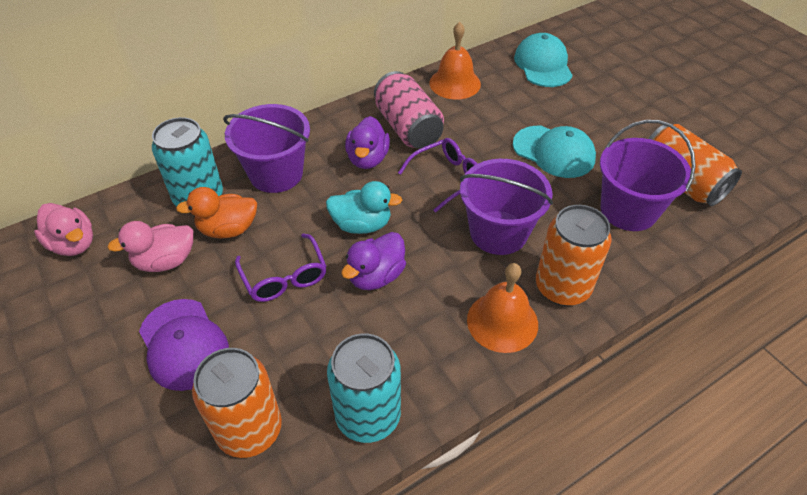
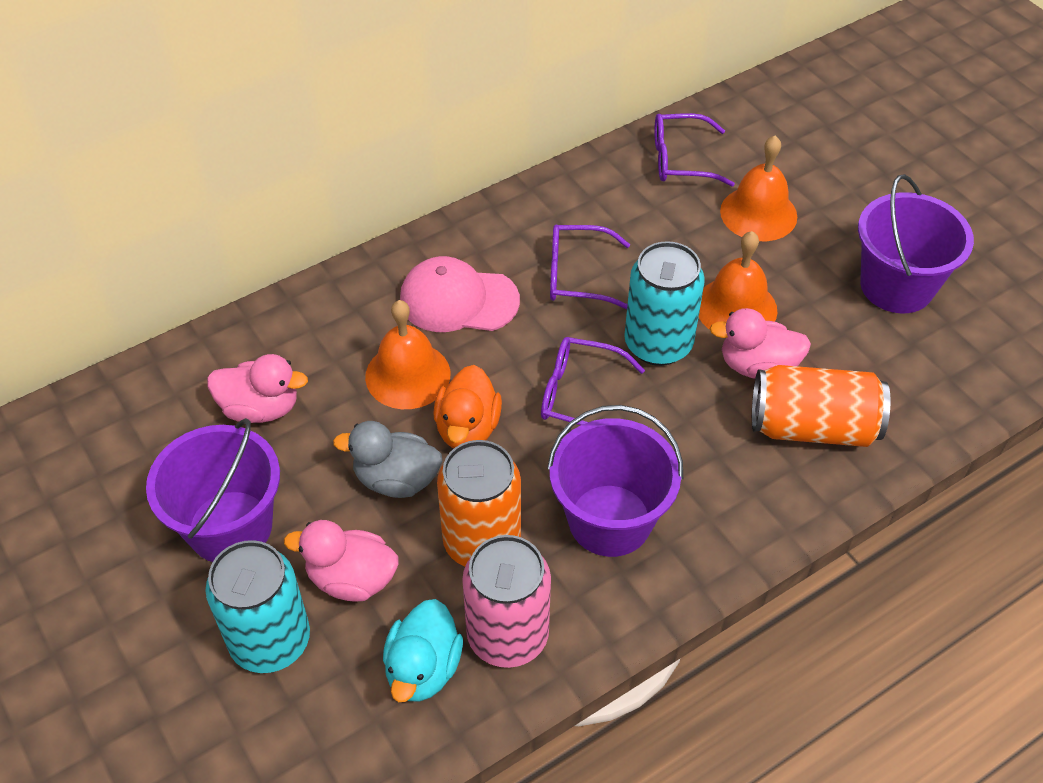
grey duck: none = 0 -> [333,421,442,498] = 1
orange bell: [429,22,481,100] [467,263,538,353] = 2 -> [365,300,450,409] [699,231,777,330] [720,136,797,241] = 3
orange can: [192,348,282,458] [536,205,612,306] [648,124,742,206] = 3 -> [437,440,521,567] [752,365,890,447] = 2
pink cap: none = 0 -> [400,256,520,332] = 1
pink duck: [34,203,93,256] [107,221,193,272] = 2 -> [207,354,308,423] [284,520,399,602] [709,308,811,379] = 3
purple cap: [139,299,229,391] = 1 -> none = 0
purple duck: [341,232,406,290] [345,116,390,169] = 2 -> none = 0
purple glasses: [235,233,327,302] [398,138,478,213] = 2 -> [541,337,645,425] [550,224,630,309] [654,113,735,187] = 3
turquoise cap: [513,126,596,178] [514,33,573,87] = 2 -> none = 0

